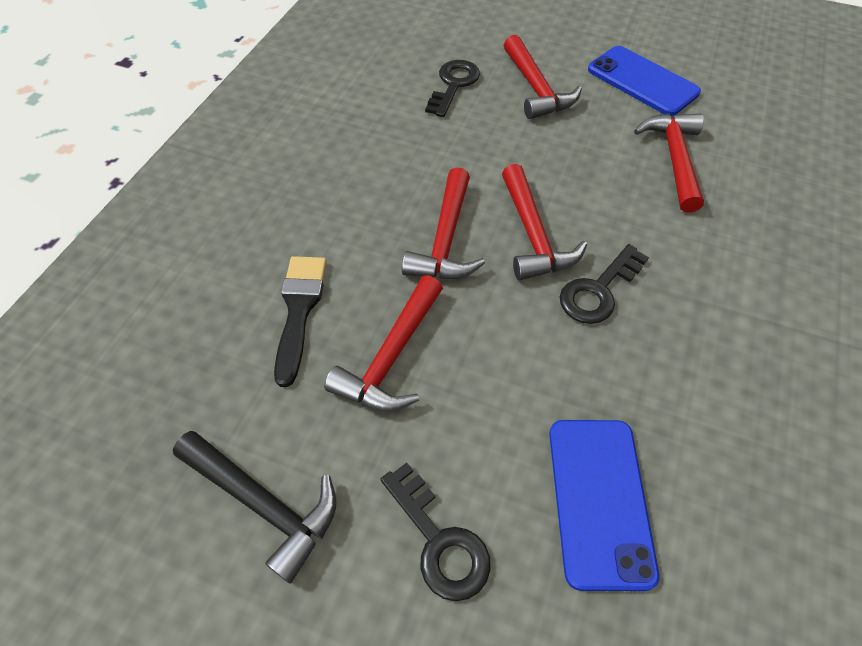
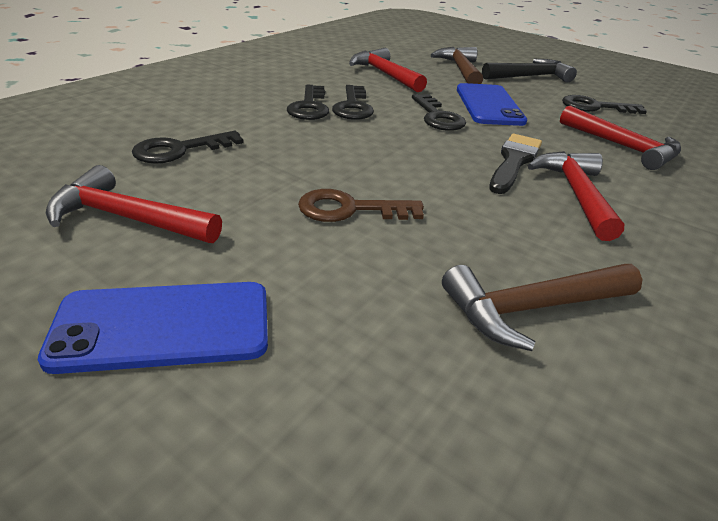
black key: [380,462,491,601] [425,60,480,117] [560,244,649,324] = 3 -> [132,131,244,164] [287,85,329,120] [332,85,374,120] [412,94,466,131] [562,95,647,114] = 5
brown hammer: none = 0 -> [431,47,483,84] [442,264,643,351] = 2
brown key: none = 0 -> [298,189,424,222] = 1
red hammer: [324,275,443,412] [402,167,485,279] [502,164,587,280] [504,35,582,119] [634,113,704,213] = 5 -> [46,165,222,243] [349,48,427,92] [527,151,624,241] [560,106,681,170] = 4

